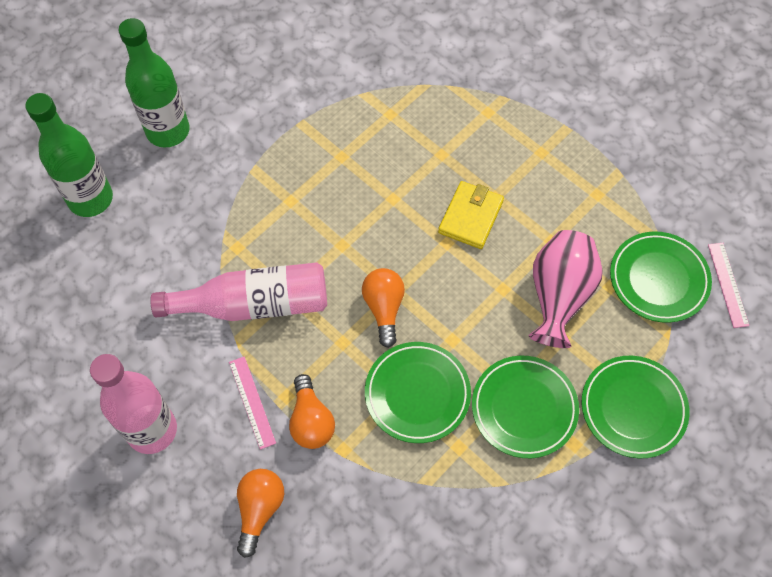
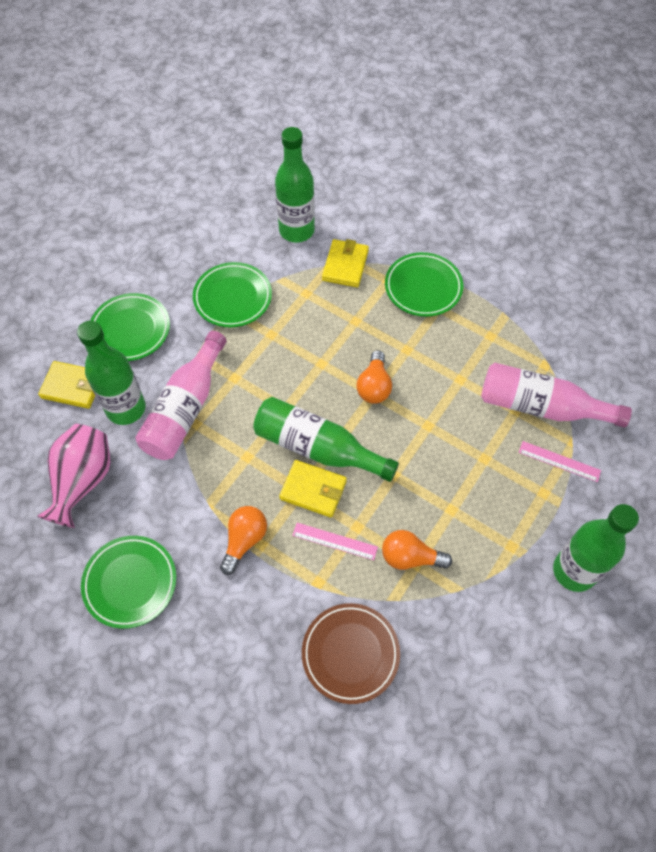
brown plate: none = 0 -> [302,603,400,704] = 1
green bottle: [25,93,113,217] [119,18,189,148] = 2 -> [77,321,145,425] [253,397,399,482] [275,127,315,243] [553,504,639,592] = 4
yellow wallet: [438,181,504,249] = 1 -> [38,361,95,409] [279,460,347,518] [322,239,369,287] = 3

